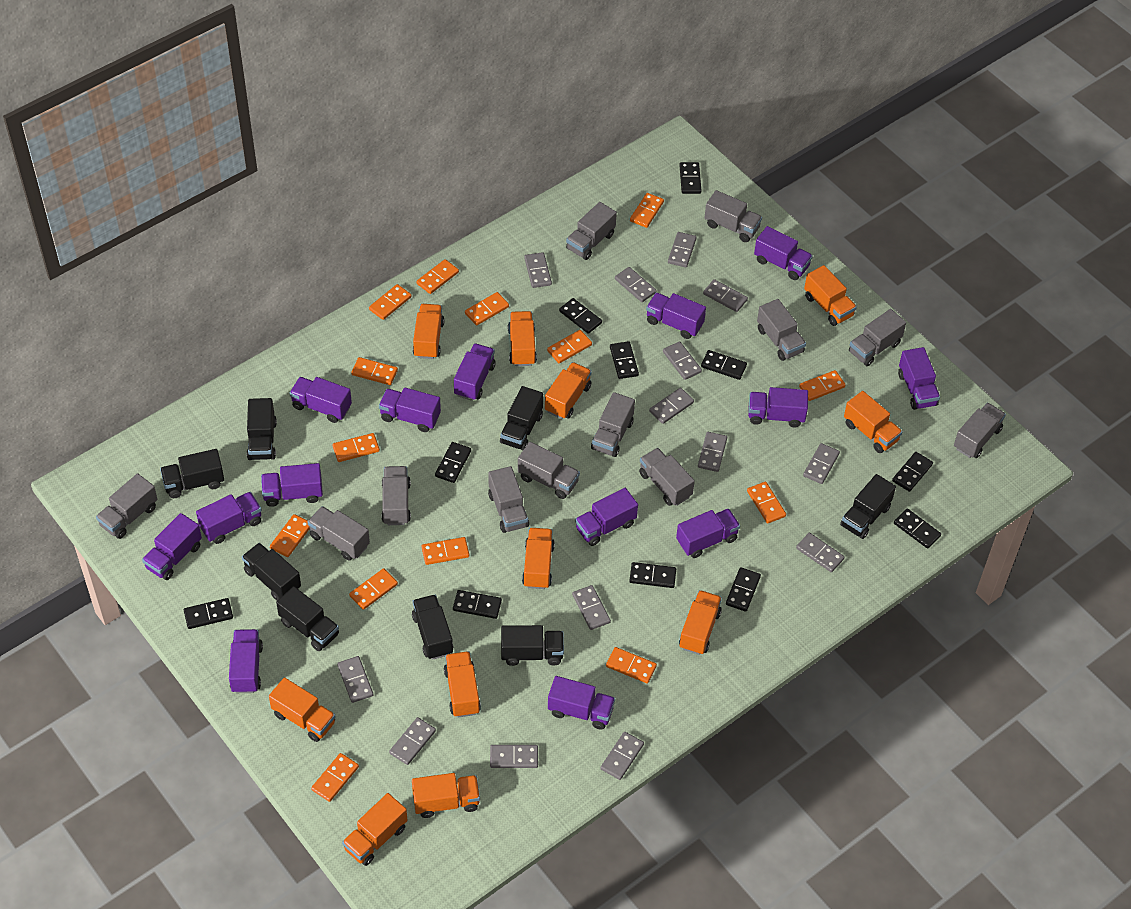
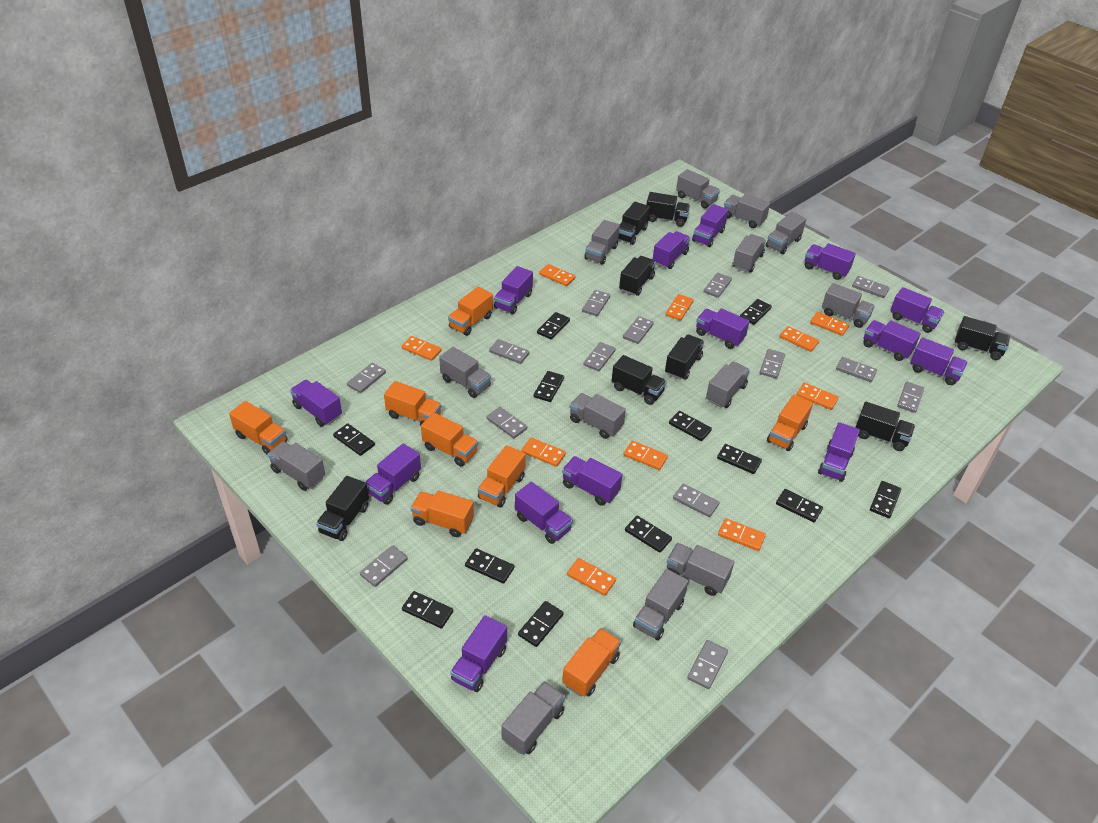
black domino: [184,598,233,629] [435,442,471,483] [453,590,502,619] [559,298,602,334] [610,341,639,379] [629,562,676,588] [679,162,702,194] [701,350,747,380] [726,567,761,612] [892,452,933,492] [894,508,941,549] = 11 -> [333,423,375,456] [402,591,453,629] [465,548,514,584] [518,601,564,647] [534,371,564,402] [537,312,570,340] [625,516,672,553] [669,411,712,441] [717,444,762,474] [740,299,772,325] [776,489,823,523] [870,481,901,518] = 12
grey truck: [96,473,157,539] [308,506,370,561] [381,466,411,525] [488,466,529,533] [518,442,580,499] [566,202,617,260] [591,392,635,457] [639,448,695,506] [704,190,762,242] [757,299,806,361] [849,309,906,366] [954,403,1006,458] = 12 -> [267,441,325,491] [439,347,491,398] [502,681,565,755] [569,393,626,439] [584,220,620,265] [633,569,688,640] [667,543,734,596] [676,169,720,209] [706,362,750,408] [724,194,770,228] [732,234,766,272] [766,212,806,254] [822,283,875,328] = 13
orange domino: [270,514,310,557] [311,753,359,802] [332,433,380,462] [349,568,398,610] [351,357,398,385] [369,284,411,320] [416,259,459,294] [422,537,469,565] [465,292,509,325] [547,330,592,363] [606,647,657,684] [630,193,664,228] [747,482,786,524] [799,370,845,401] = 14 -> [401,336,441,361] [521,437,566,467] [539,264,576,286] [567,558,616,596] [623,441,668,470] [665,294,694,321] [718,518,766,551] [780,326,819,352] [796,383,839,410] [810,312,849,336] = 10
orange truck: [269,678,336,742] [342,793,408,866] [412,773,480,818] [413,304,445,359] [444,651,481,717] [508,311,537,366] [522,528,555,589] [545,362,592,419] [679,590,722,655] [804,265,857,326] [844,391,903,453] = 11 -> [229,401,287,454] [384,381,441,426] [411,490,474,537] [421,412,478,466] [448,287,493,336] [478,445,526,508] [562,628,621,697] [767,394,813,451] = 8

